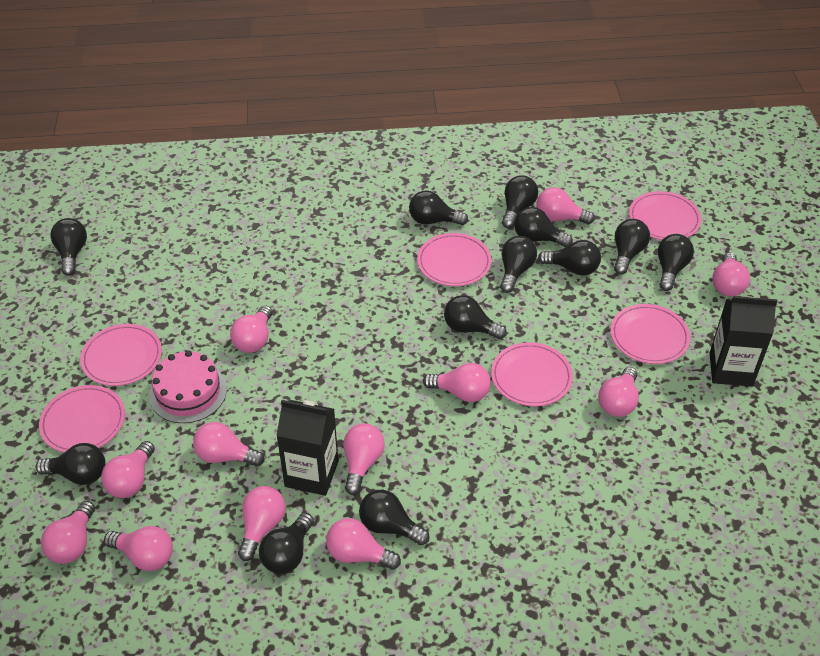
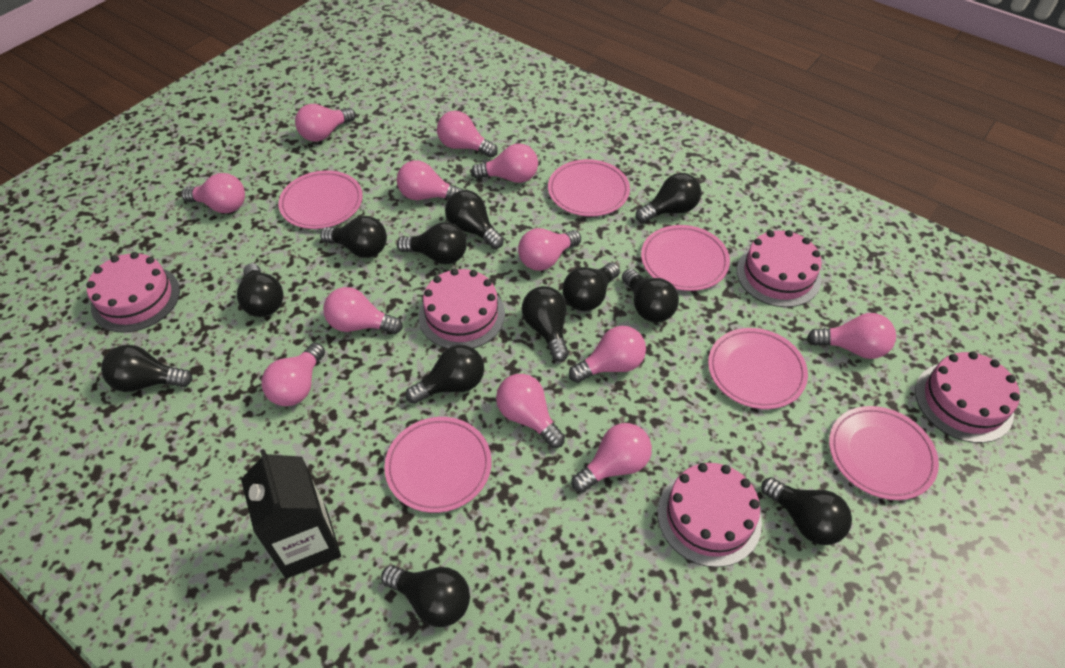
black carton: [276,400,339,496] [709,296,777,387] = 2 -> [241,449,341,579] = 1
pink cake: [149,350,227,423] = 1 -> [87,252,180,333] [419,268,505,349] [658,463,762,567] [737,230,822,307] [915,352,1020,443] = 5

